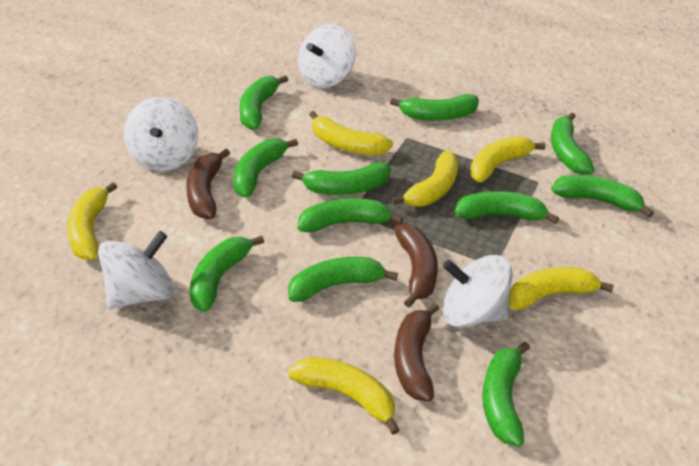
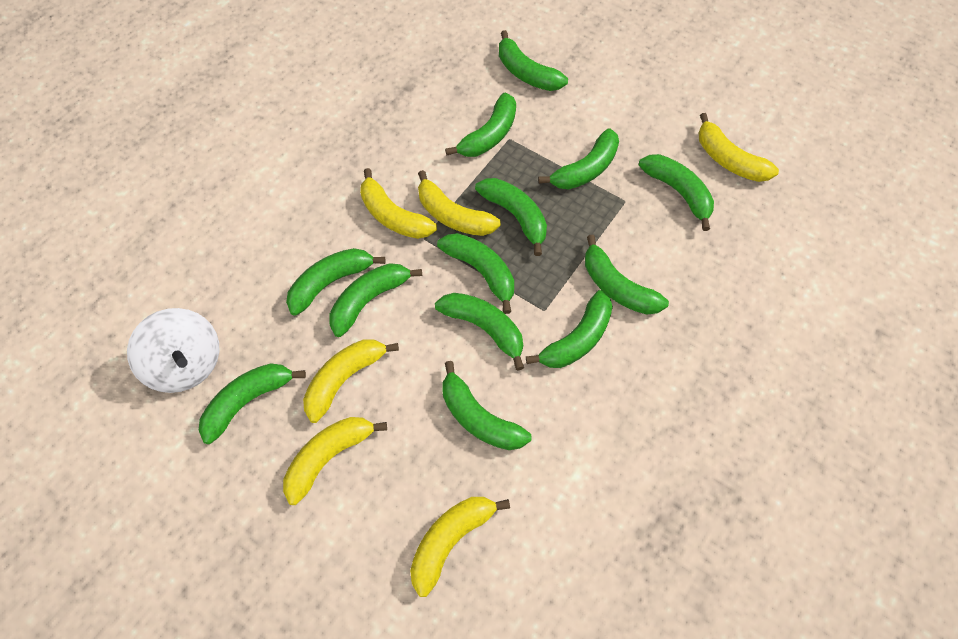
brown banana: [186,149,230,219] [394,224,438,308] [394,303,439,402] = 3 -> none = 0
green banana: [190,235,264,312] [233,138,298,197] [240,75,288,130] [288,257,398,302] [292,162,391,195] [298,198,403,233] [390,94,479,121] [455,191,559,224] [482,342,530,446] [551,112,595,175] [551,175,654,217] = 11 -> [199,363,306,444] [286,248,386,316] [329,263,422,337] [435,293,524,371] [437,233,514,314] [443,361,531,450] [445,92,516,157] [475,178,547,256] [499,30,568,91] [526,290,613,368] [538,128,619,190] [585,235,669,315] [639,154,714,231] = 13
white spinning top: [98,231,174,309] [124,97,198,171] [298,24,356,88] [442,255,512,328] = 4 -> [127,308,219,393] = 1

